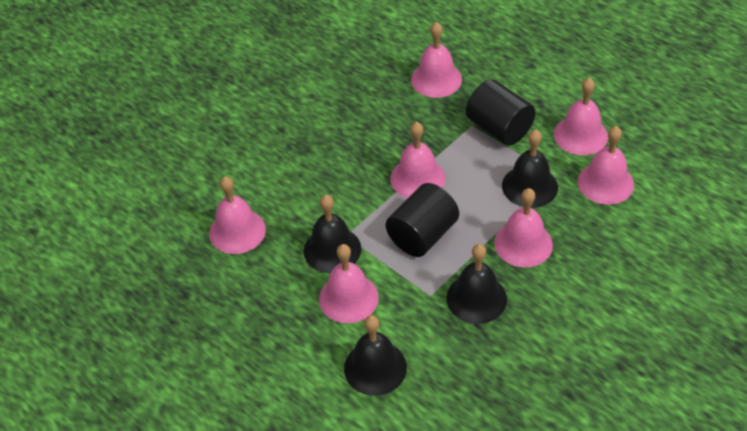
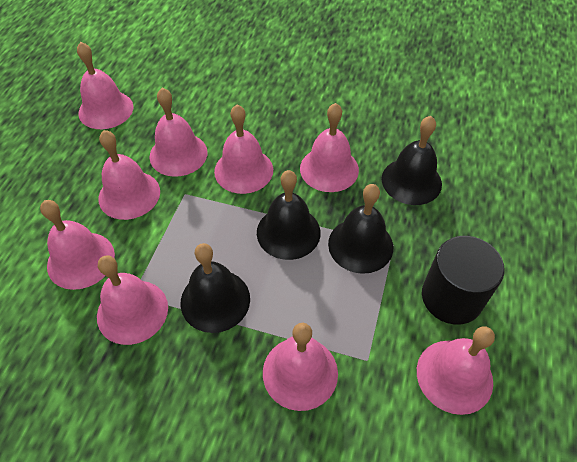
black cylinder: [386,183,459,257] [466,79,536,146] = 2 -> [422,236,505,325] = 1
pink bell: [209,176,266,254] [319,244,379,323] [390,122,445,198] [411,22,462,98] [494,188,553,267] [554,78,608,155] [578,126,634,205] = 7 -> [40,200,115,290] [77,42,133,129] [97,255,168,345] [99,130,160,220] [150,88,208,177] [214,105,273,194] [263,323,338,411] [300,103,359,192] [417,327,495,415] = 9

